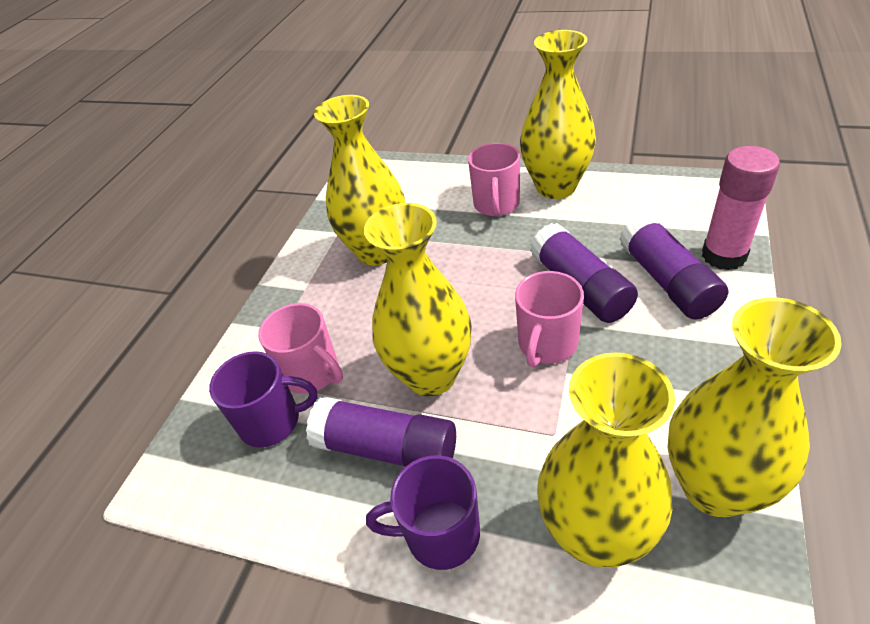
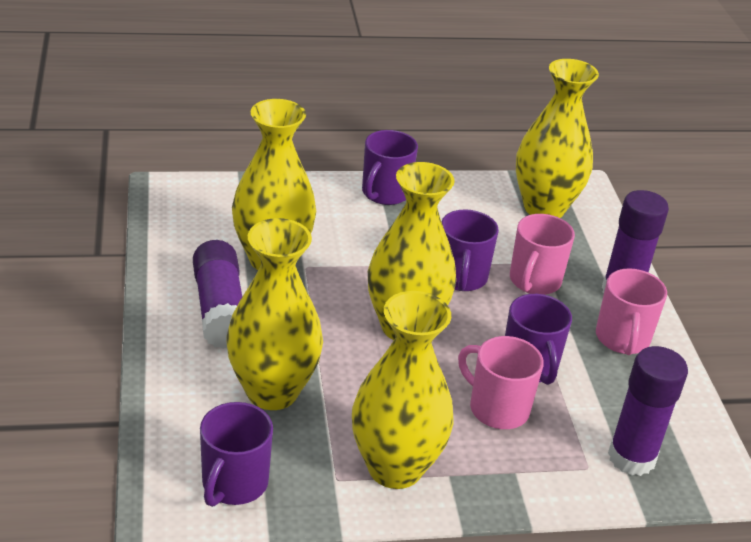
pink glue stick: [702,146,780,270] = 1 -> none = 0
purple mug: [209,351,317,448] [366,455,480,570] = 2 -> [200,402,273,507] [362,130,418,205] [442,209,499,291] [505,294,572,385] = 4

